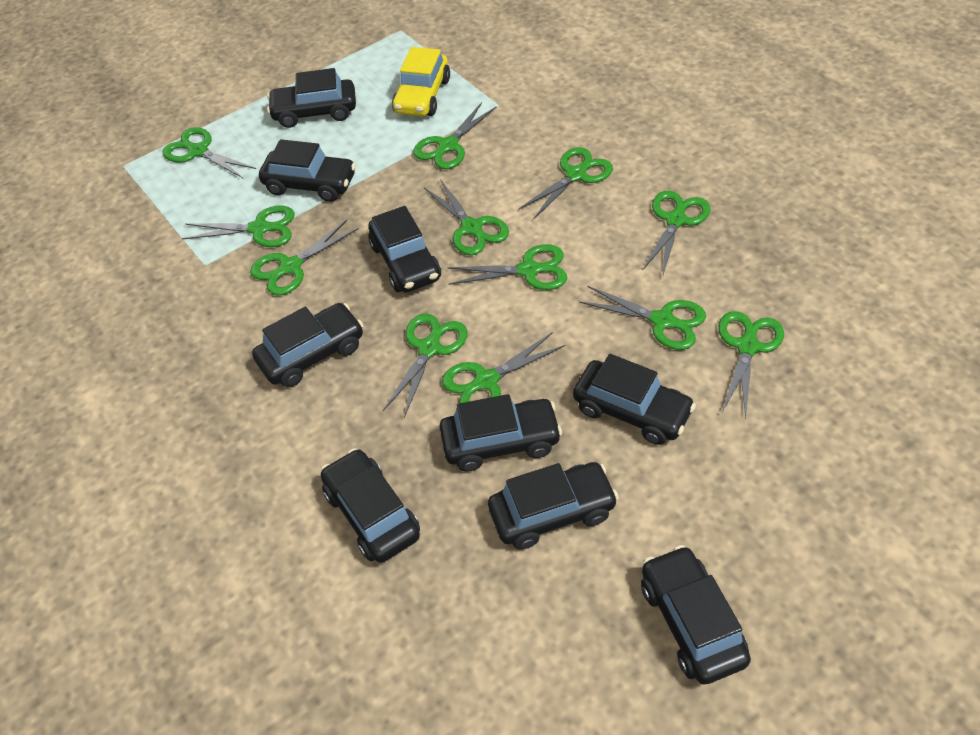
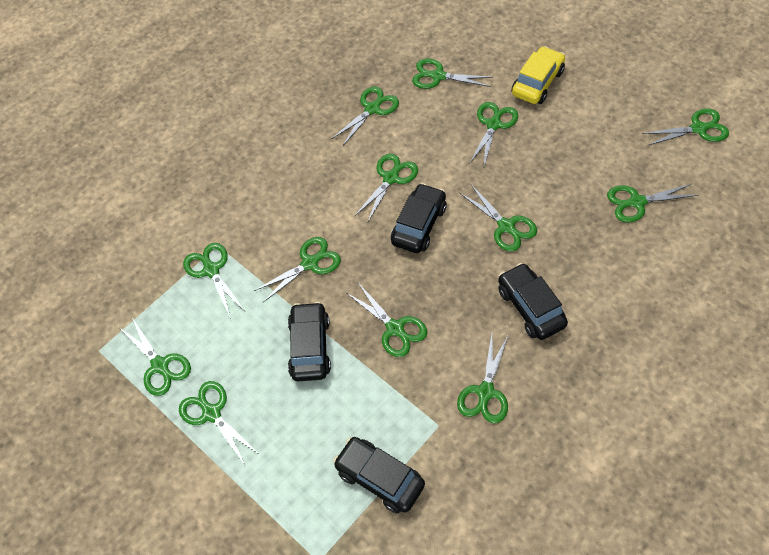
black car: [252,303,364,387] [259,139,356,202] [267,68,356,128] [321,448,420,563] [368,206,441,292] [439,394,562,472] [488,462,619,550] [573,354,696,445] [641,545,751,685] = 9 -> [288,302,331,381] [333,437,425,513] [391,183,446,253] [498,263,568,340] = 4
green scissors: [162,127,256,179] [182,206,295,247] [250,220,359,295] [383,313,467,418] [413,102,496,169] [424,179,509,255] [442,332,565,403] [447,244,567,290] [519,147,613,220] [579,286,706,350] [643,191,710,275] [718,311,784,418] = 12 -> [119,318,191,396] [179,381,260,465] [183,243,245,319] [254,237,341,302] [332,86,399,147] [347,283,427,357] [354,154,418,223] [412,58,493,89] [457,334,508,423] [460,185,537,252] [469,102,518,165] [607,184,698,223] [642,108,729,146] = 13

